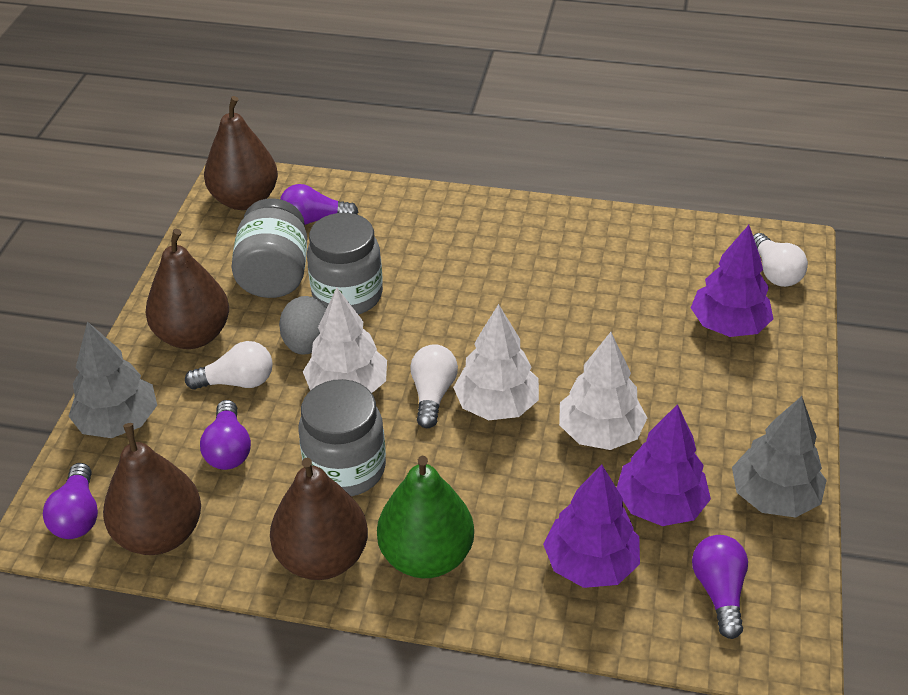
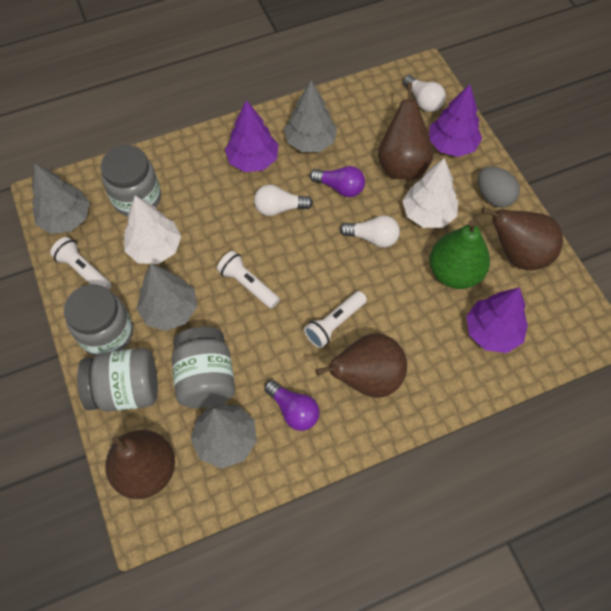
grey jar: [232,198,307,298] [299,379,386,496] [307,213,383,315] = 3 -> [64,284,133,356] [77,348,158,412] [101,145,161,217] [172,327,235,408] = 4
grey tree: [68,321,157,438] [732,396,827,518] = 2 -> [32,164,90,234] [136,264,197,331] [191,403,257,468] [284,81,337,152] = 4
purple light bulb: [43,463,98,539] [200,400,251,470] [280,184,358,225] [692,535,748,639] = 4 -> [264,380,320,431] [310,166,365,197] = 2
white flashlight: none = 0 -> [50,237,112,290] [217,251,280,309] [304,291,367,348] = 3
white tree: [303,287,387,393] [453,304,539,420] [559,332,647,450] = 3 -> [124,195,181,264] [403,158,459,228] = 2

